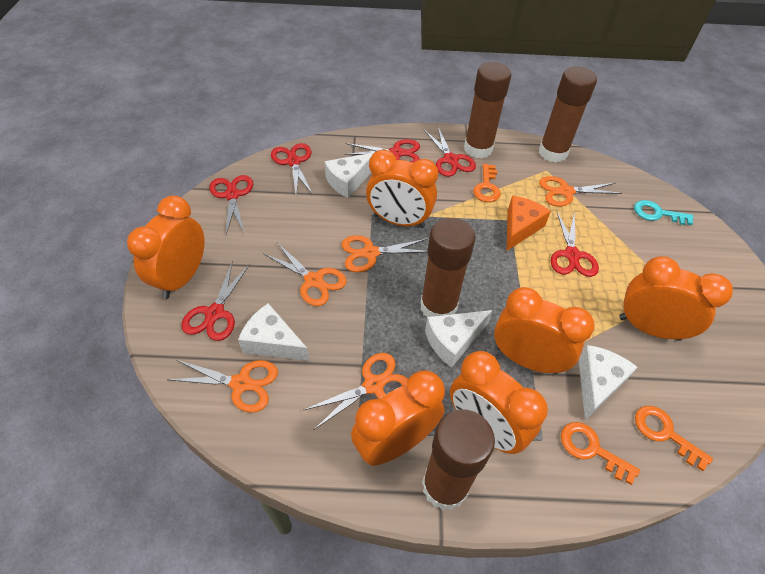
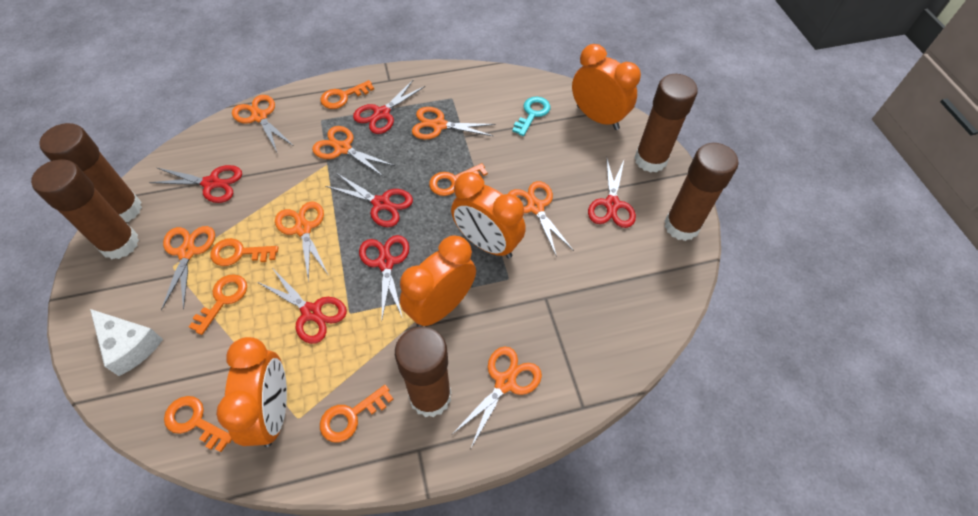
brown glue stick: [420,218,475,317] [422,409,495,510] [464,62,511,158] [539,66,597,163] = 4 -> [31,159,139,259] [39,123,142,222] [395,327,451,417] [634,74,698,173] [664,143,738,241] = 5
orange cheese: [507,196,551,251] = 1 -> none = 0
orange clock: [127,196,205,299] [351,370,445,466] [366,150,438,228] [450,351,548,454] [494,287,595,374] [619,256,733,341] = 6 -> [216,337,287,447] [400,235,476,327] [451,172,526,258] [572,44,641,130] = 4
orange key: [473,164,501,202] [561,422,640,485] [635,406,713,471] = 3 -> [164,396,232,452] [189,274,247,335] [210,238,278,266] [320,80,374,109] [320,385,394,442] [429,163,488,196] = 6
orange scissors: [167,360,278,413] [263,243,347,306] [304,353,408,430] [341,235,428,272] [539,176,622,206] = 5 -> [161,226,215,310] [232,95,293,154] [275,202,329,282] [312,126,395,177] [412,107,496,139] [453,347,542,448] [508,181,574,257] = 7
white cheese: [238,303,309,361] [325,152,375,198] [425,310,492,368] [579,345,638,420] = 4 -> [90,309,163,376] = 1

